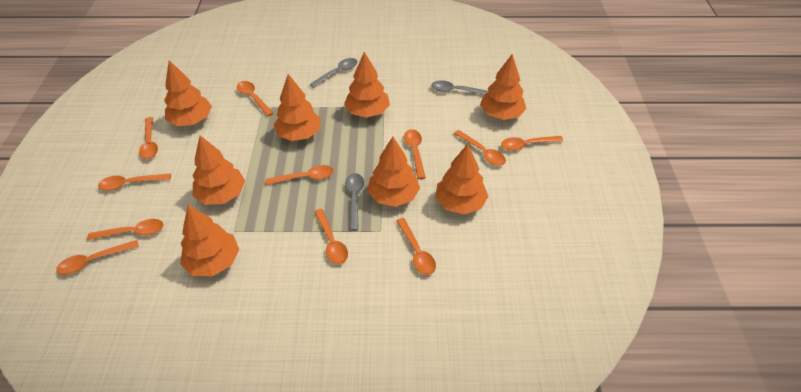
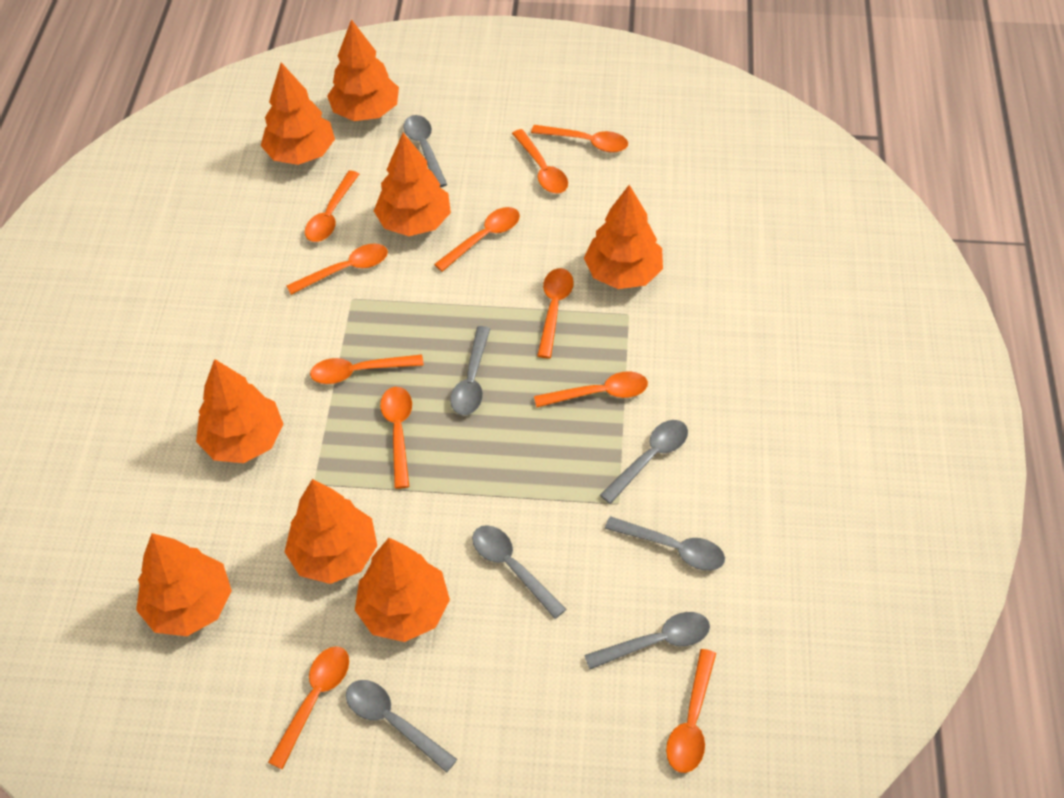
grey spoon: [309,58,357,88] [345,173,364,231] [432,80,488,95] = 3 -> [346,680,457,773] [403,115,447,188] [450,326,490,415] [472,525,566,619] [584,612,710,669] [600,420,688,504] [605,516,725,571] = 7

